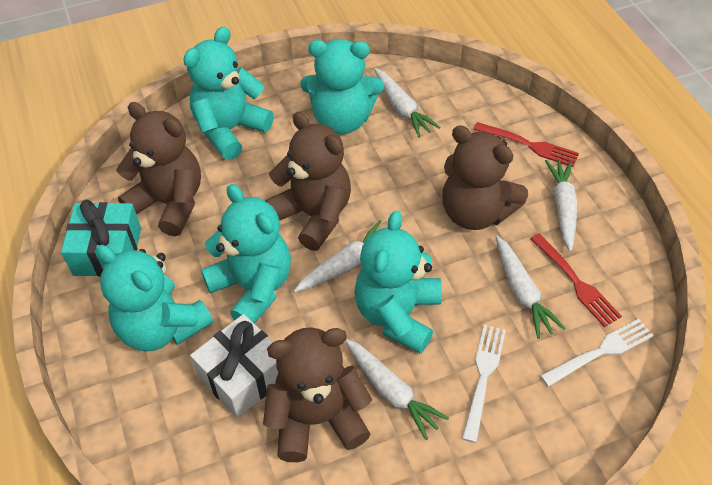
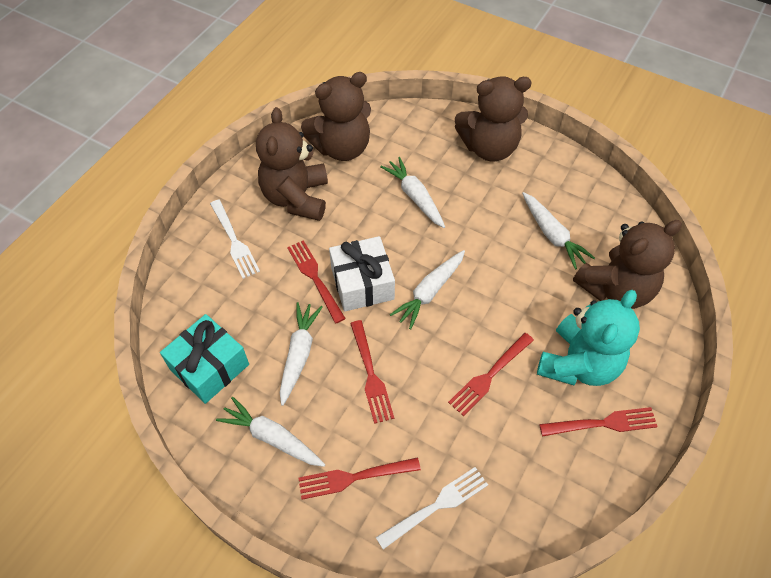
red fork: [473,122,579,167] [530,233,622,327] = 2 -> [287,240,346,324] [298,457,421,500] [350,320,394,424] [448,333,534,416] [539,407,658,437] = 5
turquoise teddy bear: [96,245,213,352] [183,27,274,160] [201,184,291,323] [300,39,384,135] [354,211,442,354] = 5 -> [537,290,640,386] = 1

